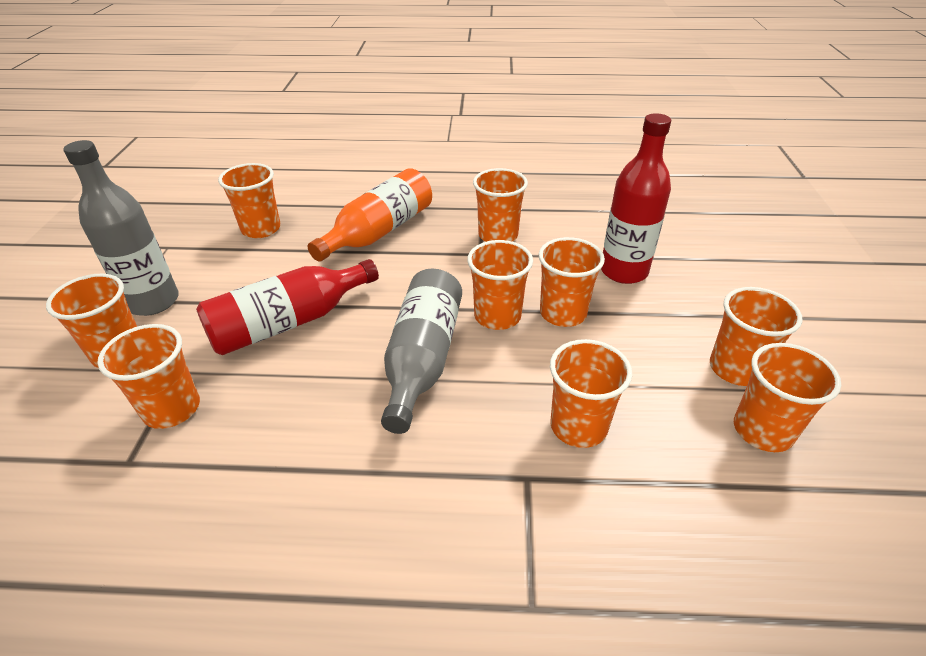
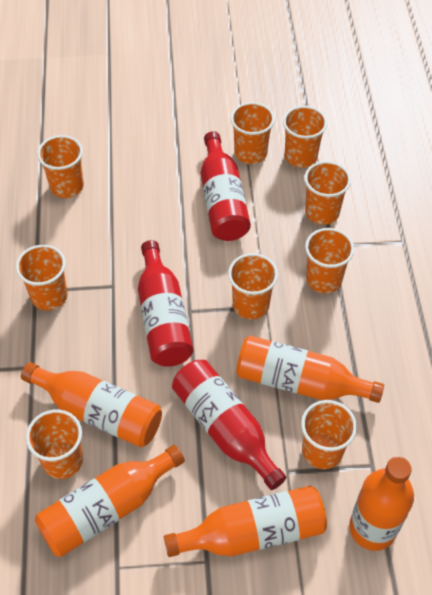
grey bottle: [63,140,179,316] [381,269,462,434] = 2 -> none = 0
orange bottle: [308,168,432,262] = 1 -> [21,362,162,447] [35,445,185,557] [164,486,327,557] [236,335,384,403] [349,457,414,551] = 5
red bottle: [196,259,379,355] [601,113,671,284] = 2 -> [138,240,193,367] [172,360,286,490] [201,131,251,241] = 3

